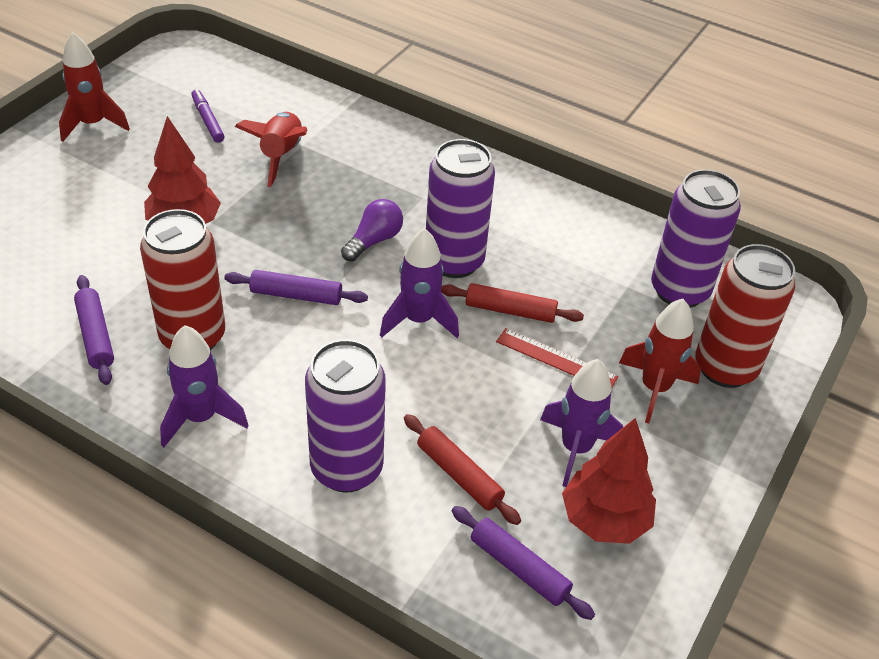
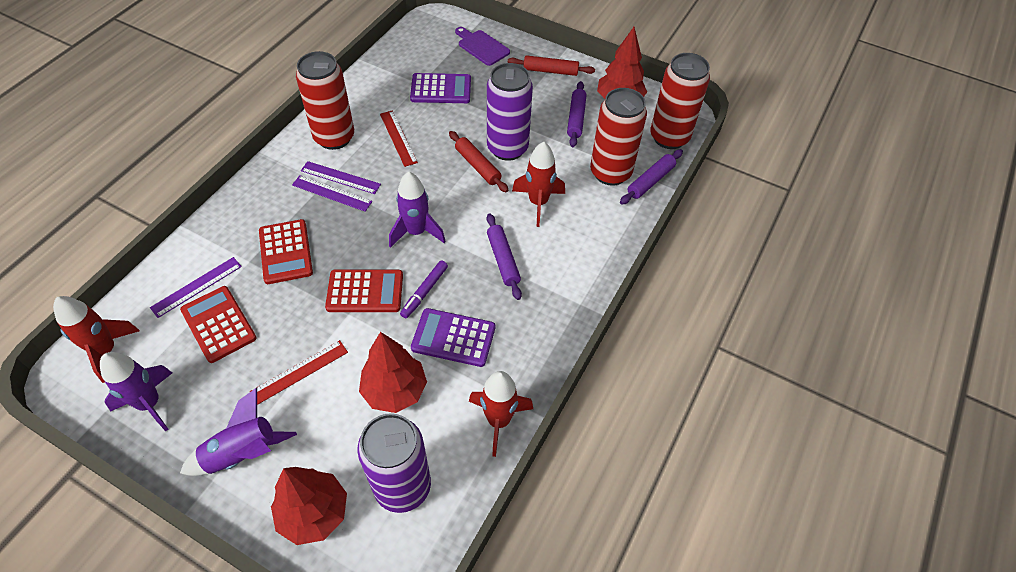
purple calculator: none = 0 -> [410,73,471,103] [411,308,495,367] = 2
purple can: [305,339,386,493] [426,139,495,278] [651,169,741,308] = 3 -> [357,413,431,513] [487,63,533,161] = 2
purple cutting board: none = 0 -> [455,27,510,66] = 1
purple light bulb: [341,199,403,262] = 1 -> none = 0
purple ruler: none = 0 -> [150,257,242,318] [292,175,372,212] [301,161,381,194] = 3
red calculator: none = 0 -> [180,286,257,363] [259,219,313,284] [325,269,403,312] = 3
red can: [140,209,225,350] [695,244,795,388] = 2 -> [296,51,354,150] [590,88,647,186] [650,53,710,149] = 3
red ruler: [496,328,618,389] = 1 -> [250,340,348,405] [380,111,418,167] = 2
red tree: [144,116,221,224] [562,418,656,544] = 2 -> [271,467,347,545] [359,332,427,413] [597,27,647,99] = 3

